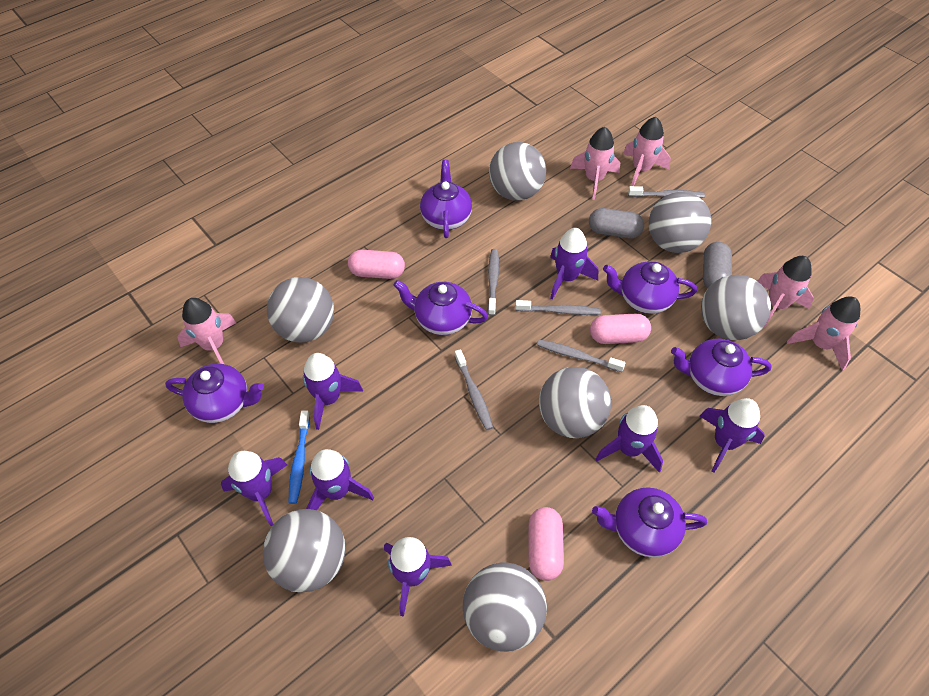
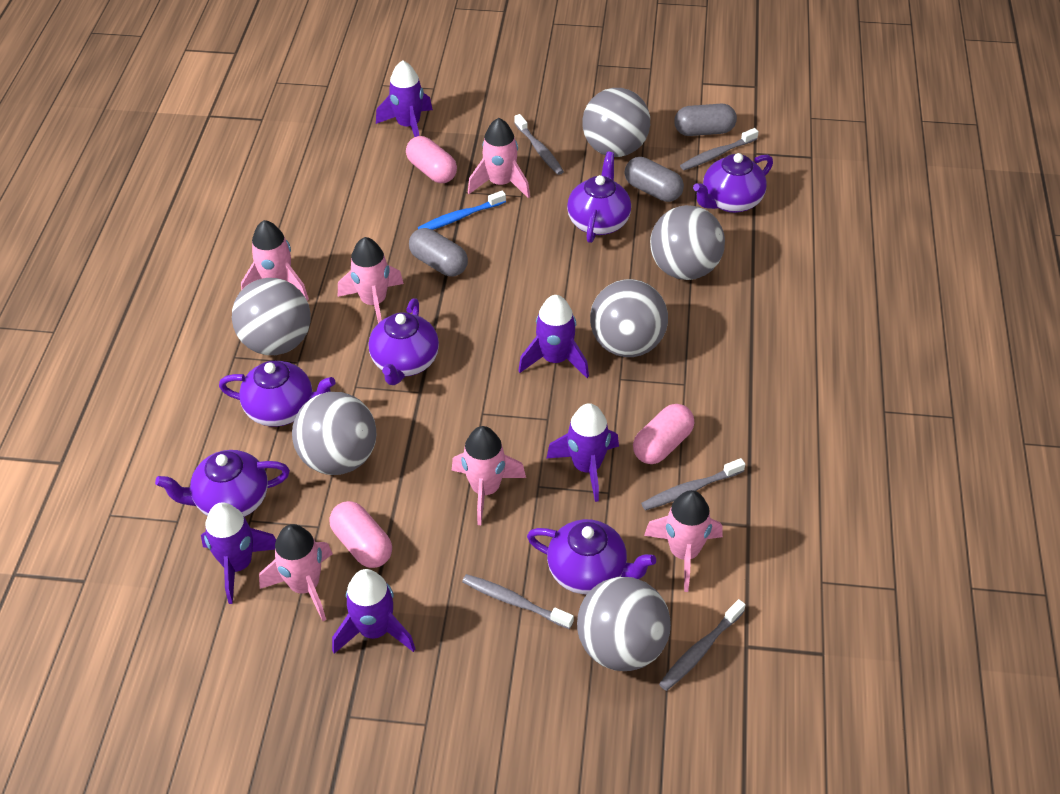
grey ball: [263,509,346,593] [267,277,334,343] [463,562,547,652] [489,142,546,201] [539,367,611,438] [649,192,711,253] [701,275,771,340] = 7 -> [232,278,311,355] [292,392,376,475] [577,577,671,671] [582,88,650,157] [590,279,668,357] [650,205,725,280] = 6
grey capsule: [589,208,644,238] [703,242,732,288] = 2 -> [409,228,468,276] [625,157,684,202] [674,104,737,136] = 3
pink rocket: [177,298,236,364] [570,127,620,200] [623,117,671,186] [758,256,814,327] [787,296,860,371] = 5 -> [241,220,309,301] [259,524,333,621] [338,237,404,323] [452,426,526,525] [468,118,530,198] [644,490,723,592] = 6
purple rocket: [221,451,287,526] [303,353,363,430] [306,449,374,510] [384,537,452,617] [550,228,598,299] [596,405,663,473] [700,398,765,472] = 7 -> [201,502,276,604] [332,569,415,654] [376,60,433,137] [518,295,589,378] [546,403,619,502] = 5

